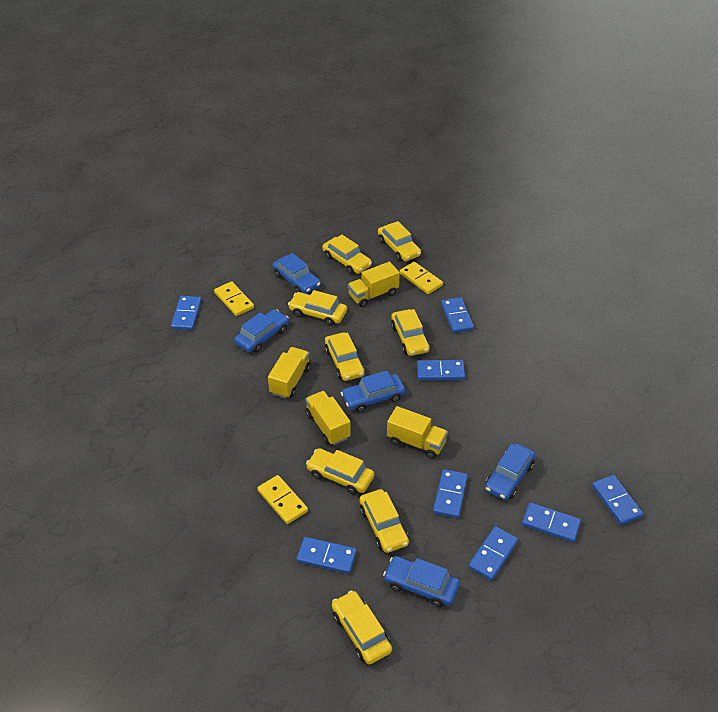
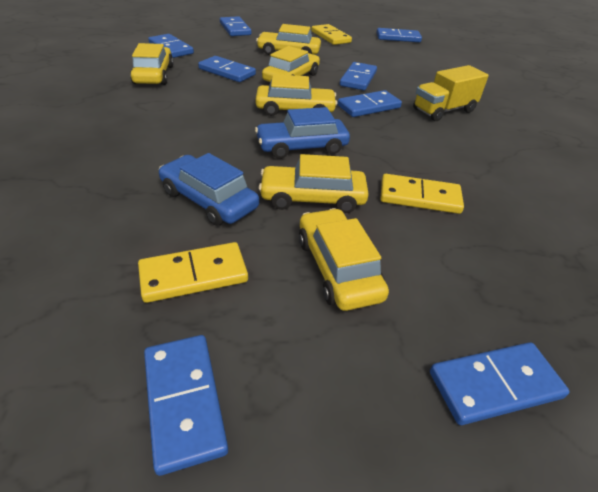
blue car: [234,309,289,353] [272,253,321,294] [341,370,405,413] [383,556,460,607] [485,443,536,500] = 5 -> [159,153,259,226] [255,107,350,159] = 2
yellow car: [288,290,347,326] [306,448,374,495] [322,235,372,274] [325,332,365,381] [332,590,392,665] [359,489,409,553] [378,221,421,261] [391,309,430,356] = 8 -> [130,43,174,85] [255,74,337,116] [256,24,321,55] [259,154,369,213] [262,46,320,82] [299,208,389,311] = 6
yellow truck: [268,347,310,399] [305,391,351,445] [348,262,400,307] [387,406,448,459] = 4 -> [413,65,489,121] = 1

